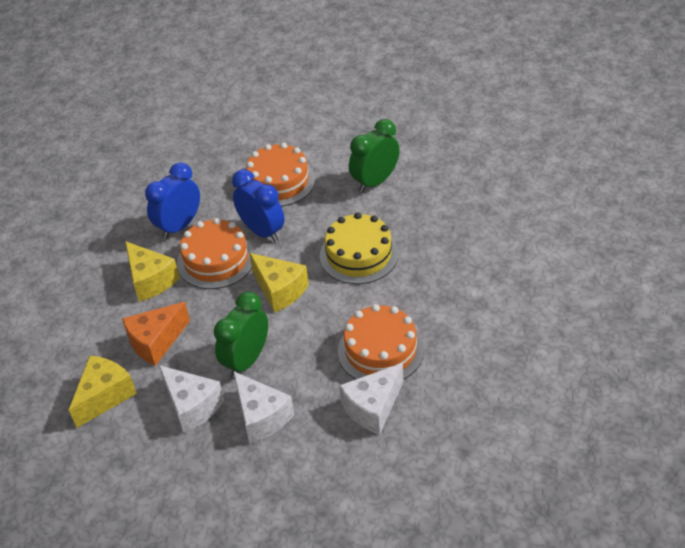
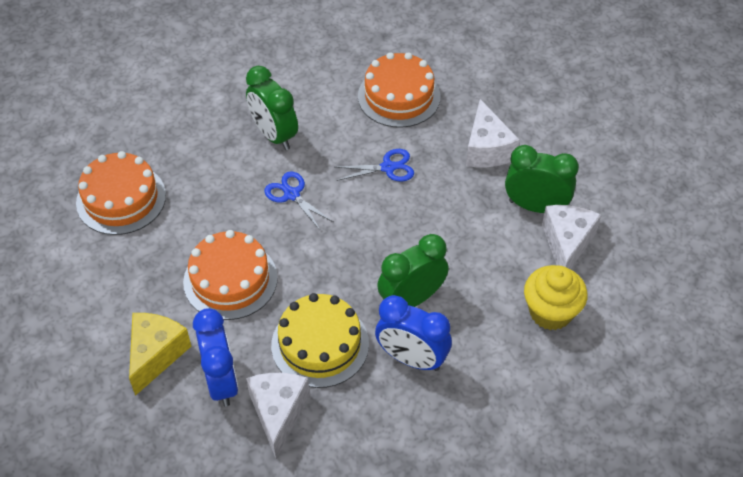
blue scissors: none = 0 -> [264,171,333,230] [336,149,414,181] = 2
green clock: [214,292,268,378] [349,119,400,193] = 2 -> [246,66,298,150] [377,234,449,307] [505,145,579,213] = 3
orange cheese: [122,302,190,366] = 1 -> none = 0
yellow cheese: [69,356,137,428] [125,241,180,302] [249,253,309,313] = 3 -> [129,313,191,396] = 1
yellow cupcake: none = 0 -> [524,265,587,330] = 1

